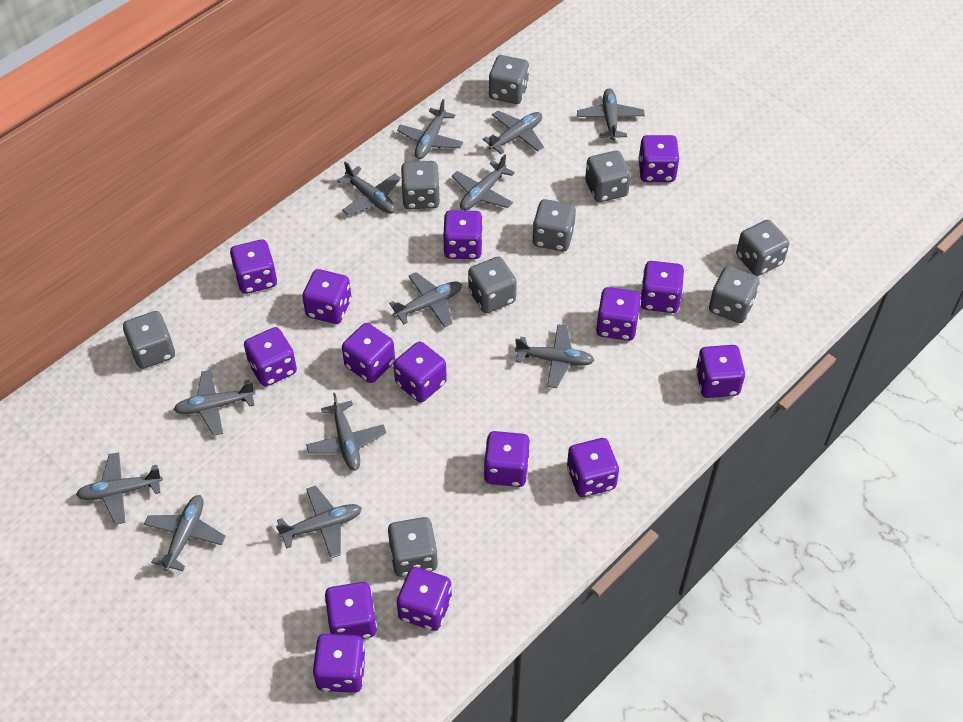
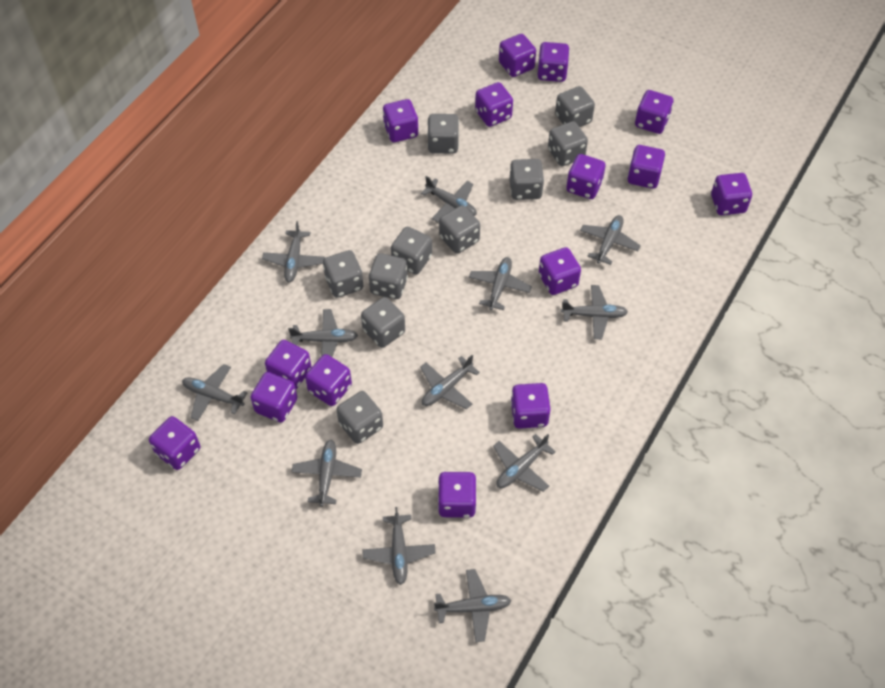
grey dice: [123,311,175,369] [388,517,438,577] [401,161,440,209] [468,256,517,313] [489,55,529,104] [532,199,576,251] [585,151,631,202] [709,266,760,323] [736,220,789,276] = 9 -> [323,250,363,298] [336,391,383,444] [361,297,405,348] [369,253,408,299] [391,227,432,275] [427,114,459,154] [439,205,480,254] [510,159,544,200] [548,121,588,166] [555,86,595,127] = 10

